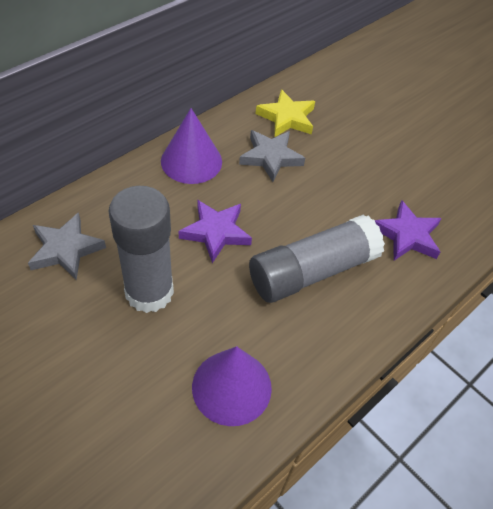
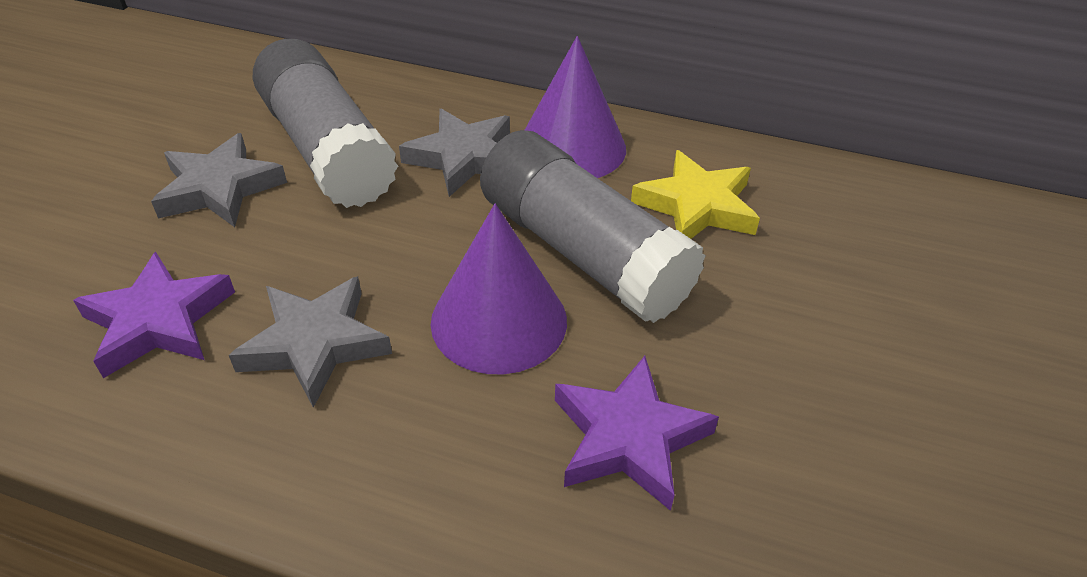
grey star: [28,212,106,280] [239,130,305,182] = 2 -> [151,133,287,227] [229,276,392,408] [399,109,510,197] = 3

